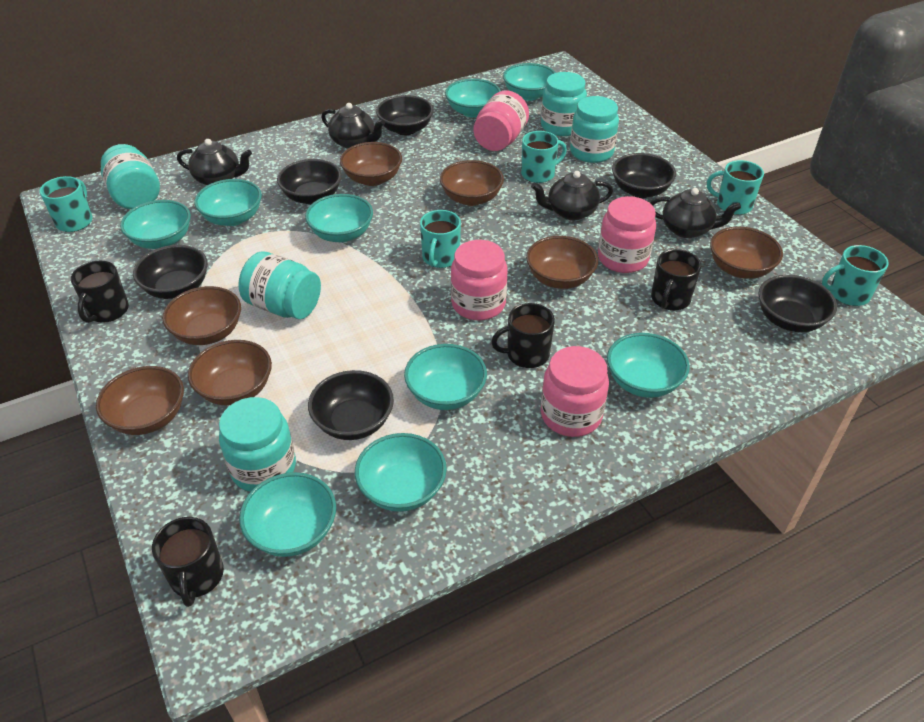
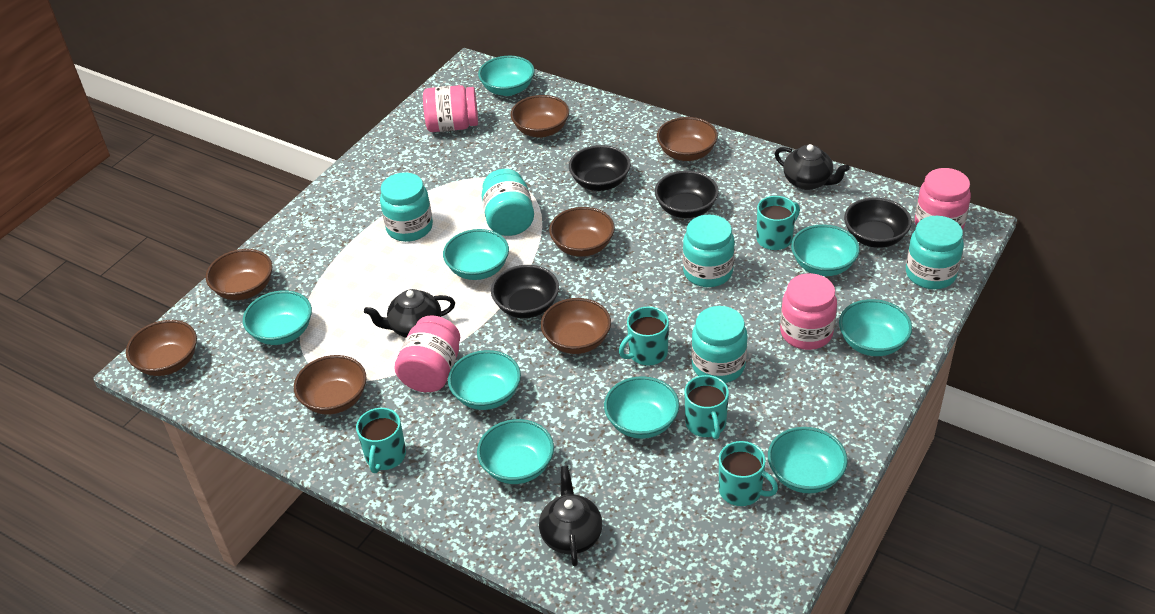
black bowl: [133,245,208,299] [277,159,342,205] [308,370,394,440] [376,95,434,135] [612,153,676,198] [758,275,837,332] = 6 -> [491,265,559,318] [569,145,631,191] [655,170,719,218] [844,198,912,248] = 4
black mug: [71,261,129,323] [152,517,224,607] [491,303,555,368] [651,249,701,310] = 4 -> none = 0
black teapot: [177,139,252,185] [321,103,385,149] [531,171,613,220] [650,188,741,238] = 4 -> [364,289,455,337] [539,466,602,566] [775,144,850,190] = 3

